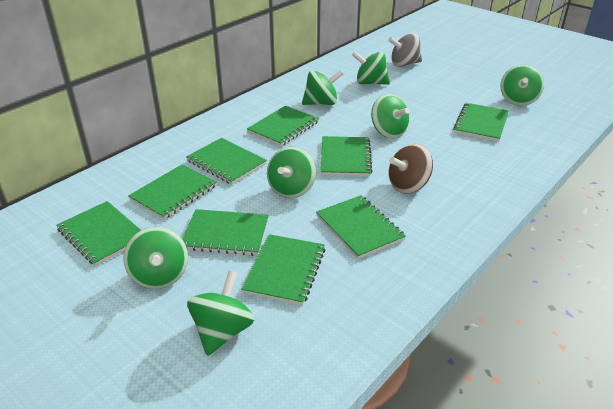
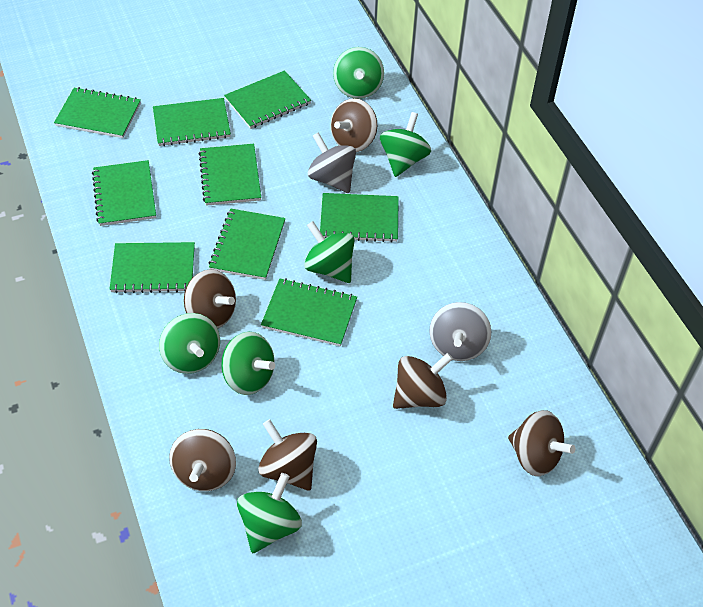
brown spinning top: [388,144,433,193] = 1 -> [169,429,236,491] [184,269,236,329] [258,419,317,491] [331,98,377,152] [393,353,453,409] [508,410,575,476] = 6
green spinning top: [123,226,188,289] [187,271,254,356] [267,146,316,198] [302,70,343,105] [352,51,390,85] [371,94,410,138] [501,65,544,106] = 7 -> [159,313,220,374] [221,332,275,395] [237,473,302,553] [304,221,355,283] [333,47,384,99] [380,112,431,177] = 6
grey spinning top: [388,33,422,67] = 1 -> [308,132,356,193] [429,302,491,361] = 2

